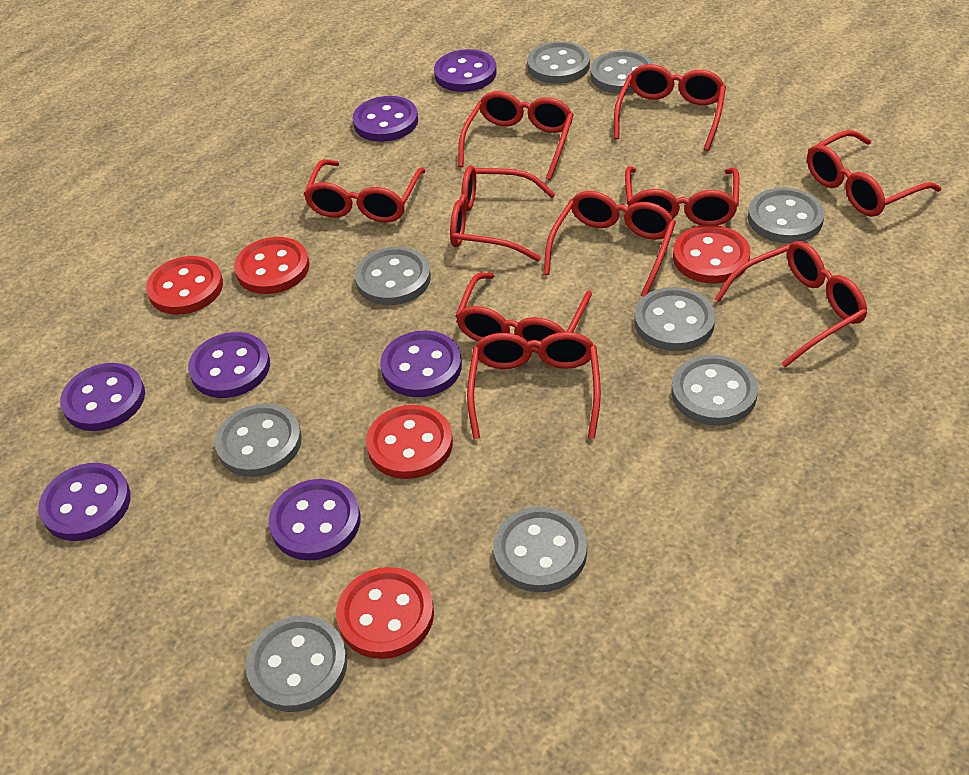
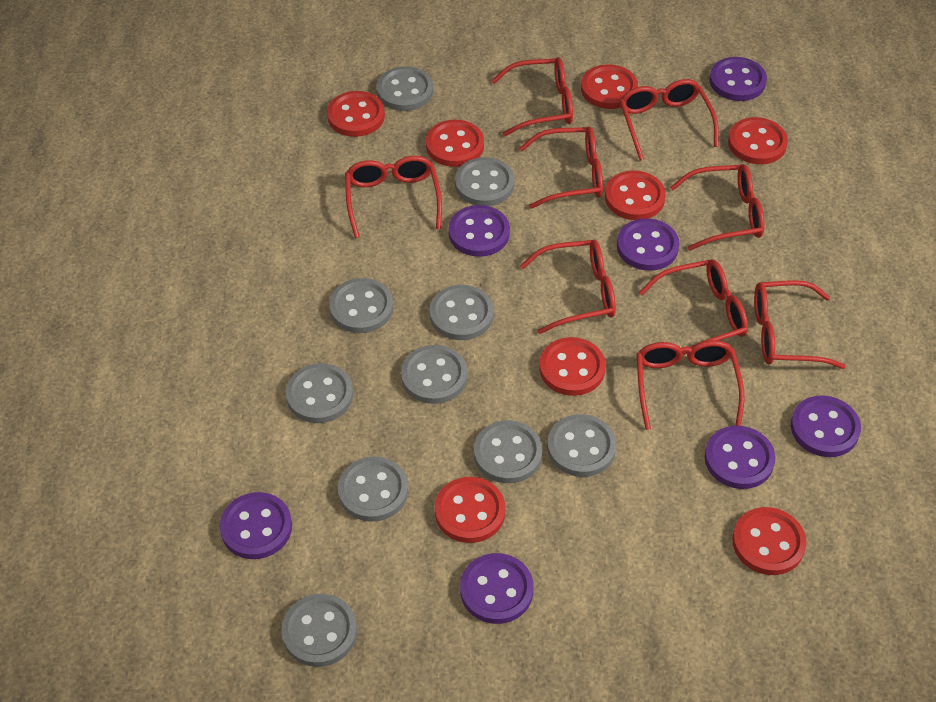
grey button: [215,404,302,477] [246,615,347,712] [355,247,431,305] [493,506,587,592] [527,41,590,84] [590,50,653,94] [634,287,716,351] [671,355,758,426] [748,188,824,243] = 9 -> [281,594,357,667] [286,363,353,423] [329,278,393,333] [338,456,408,522] [377,66,433,111] [401,345,467,404] [430,285,494,340] [455,157,515,206] [474,420,543,483] [547,414,616,477] = 10
red button: [146,256,223,315] [234,237,310,294] [336,567,434,659] [366,405,453,479] [673,225,750,284] = 5 -> [327,91,385,137] [426,120,484,167] [435,477,505,543] [539,337,606,396] [581,64,638,109] [605,170,666,220] [728,117,788,164] [732,507,807,575] = 8
red glasses: [304,159,426,222] [450,165,556,262] [455,272,592,353] [458,91,574,180] [467,332,601,439] [543,191,676,297] [614,64,726,151] [625,166,739,226] [715,241,867,367] [807,130,942,217] = 10 -> [345,156,442,238] [491,57,573,136] [519,127,603,209] [520,239,616,334] [620,79,719,161] [636,340,745,430] [639,259,748,355] [670,164,764,251] [754,280,846,369] = 9

